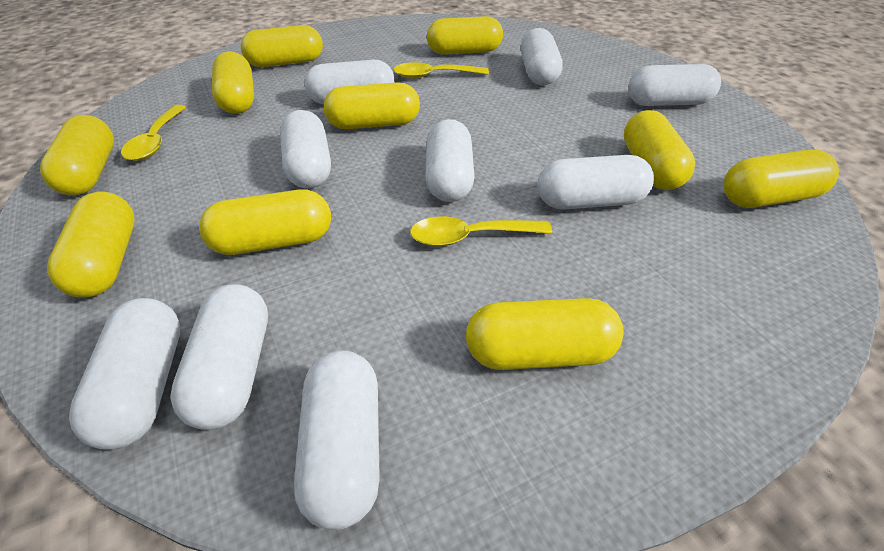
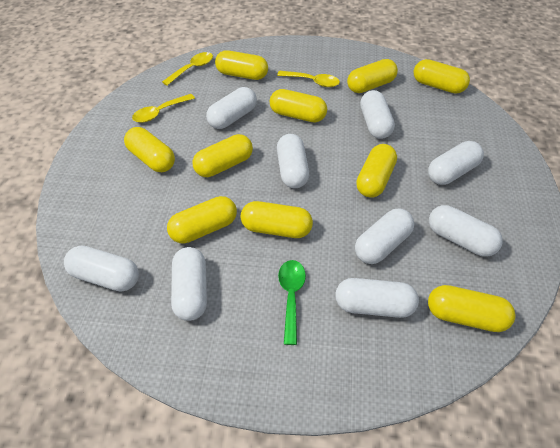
green spoon: none = 0 -> [278,260,306,345] = 1

